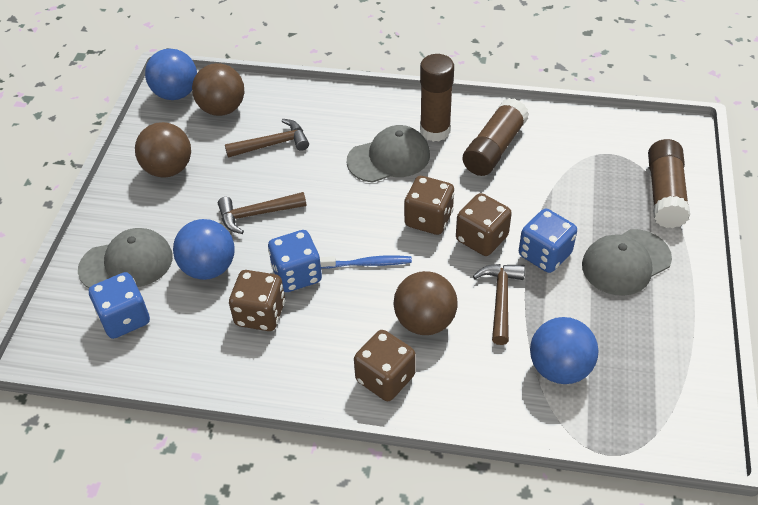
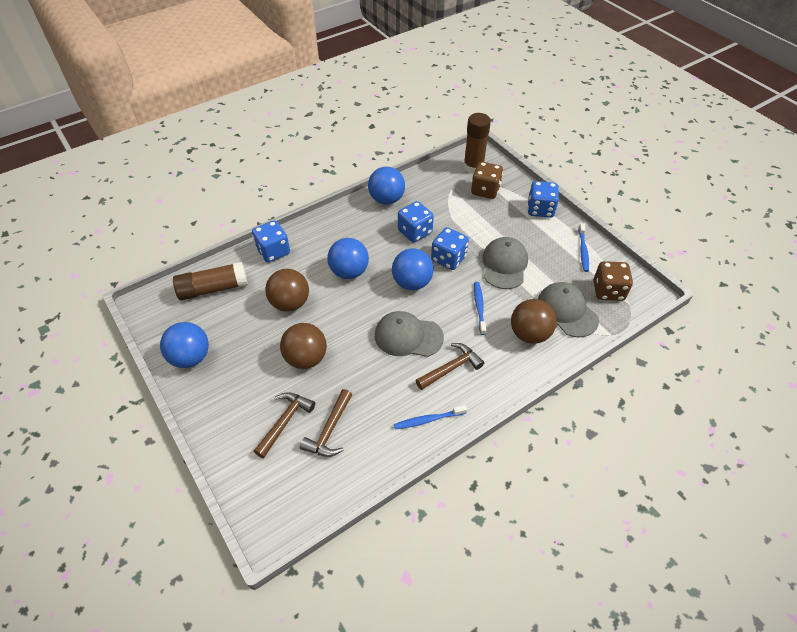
blue ball: [145,49,197,100] [173,219,235,280] [530,317,599,384] = 3 -> [160,322,209,368] [327,238,369,279] [368,167,405,205] [392,248,434,290] = 4
blue dice: [89,272,150,339] [268,230,322,292] [519,209,577,273] = 3 -> [252,220,290,262] [398,201,434,243] [431,227,469,270] [528,181,559,218] = 4
blue toothbrush: [320,255,412,269] = 1 -> [394,405,467,430] [474,282,486,335] [579,223,589,272] = 3
brown dice: [229,270,285,331] [354,330,416,401] [404,176,454,235] [456,193,512,256] = 4 -> [471,162,503,199] [593,261,633,301] = 2
brown glue stick: [420,54,454,142] [462,98,529,176] [648,139,690,228] = 3 -> [173,262,248,300] [464,113,491,174] = 2

